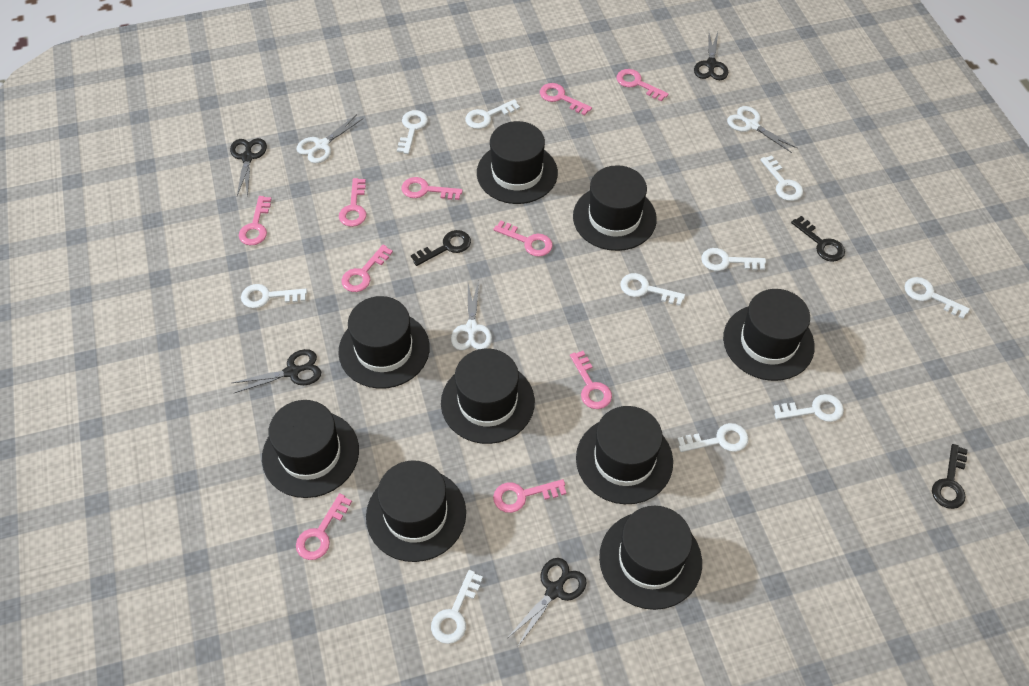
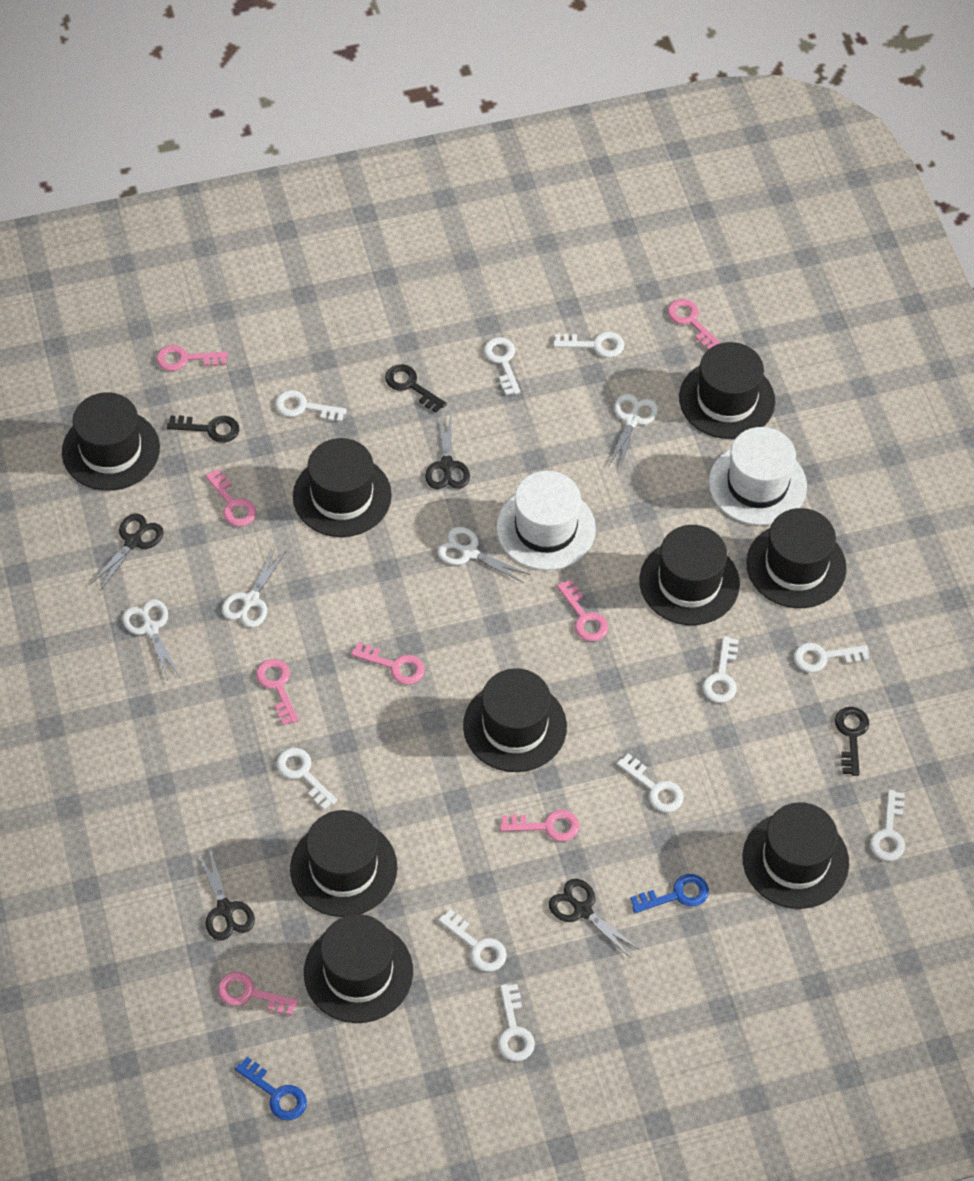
blue key: none = 0 -> [235,1057,307,1120] [630,874,709,913] = 2
pink key: [239,196,271,246] [296,493,352,560] [339,178,366,227] [341,245,393,292] [402,177,463,200] [493,220,553,257] [493,479,566,513] [540,83,592,115] [570,351,612,409] [617,69,669,101] = 10 -> [156,345,228,371] [205,469,256,526] [218,972,298,1015] [256,659,299,725] [351,642,425,685] [500,810,579,841] [557,579,608,641] [668,299,721,350] = 8
white hat: none = 0 -> [496,471,596,570] [709,427,807,526] = 2
white scissors: [296,114,364,163] [451,280,492,350] [727,106,797,153] = 3 -> [122,599,180,682] [222,548,286,628] [437,527,530,583] [608,394,658,469] = 4

